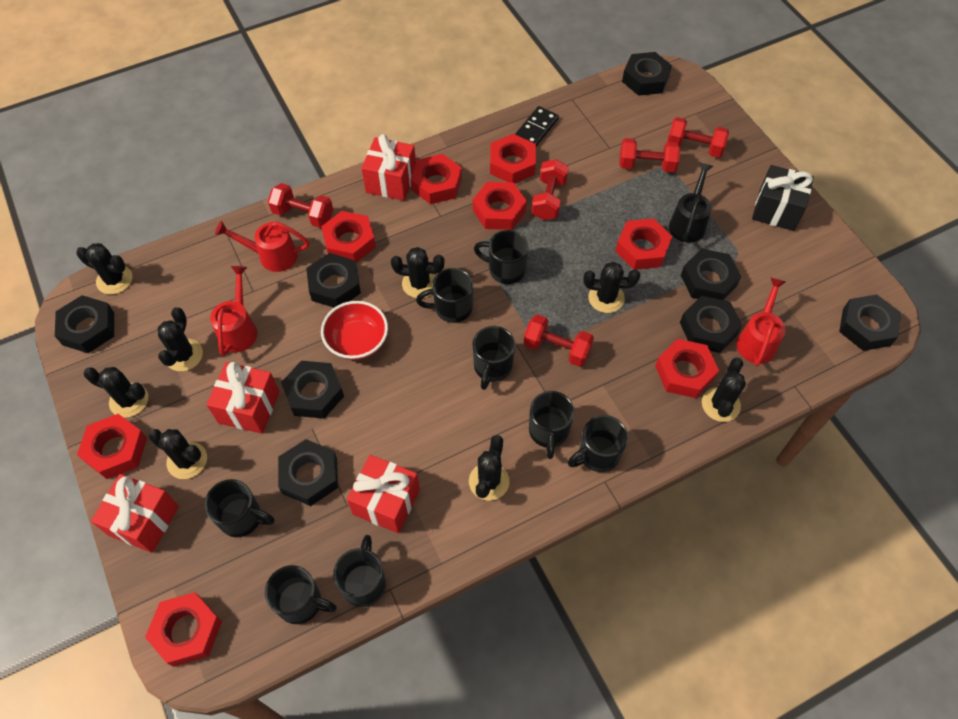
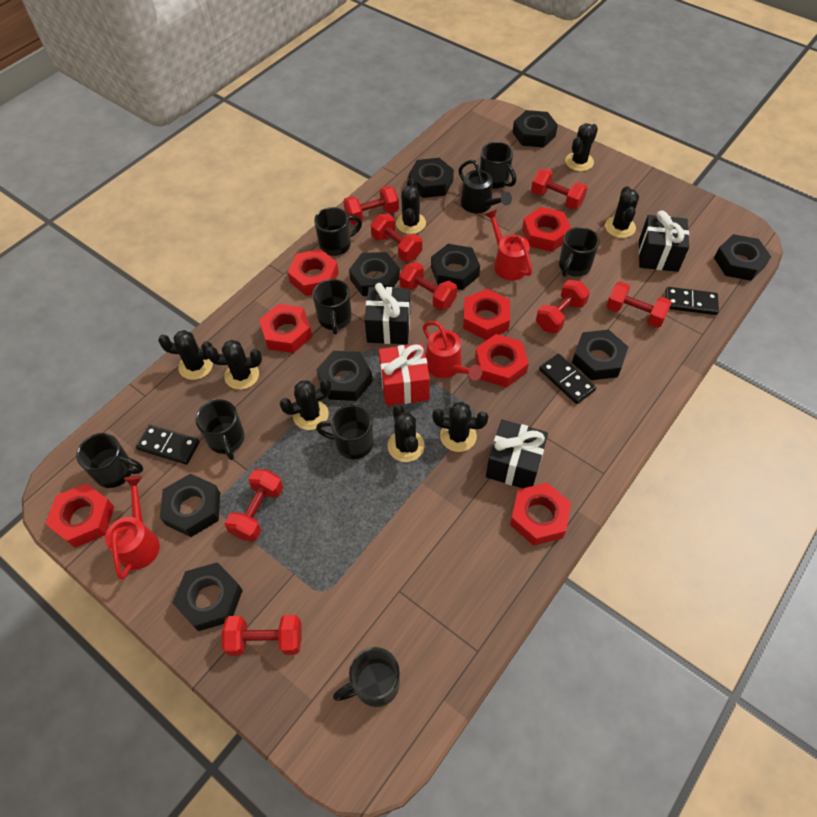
black domino: [515,106,559,146] = 1 -> [136,425,200,465] [539,354,596,404] [665,287,719,315] = 3
black gift: [752,165,814,231] = 1 -> [365,283,410,344] [486,420,548,488] [639,211,689,272] = 3
black nut: [55,295,114,353] [278,439,338,506] [281,361,344,419] [306,253,361,308] [622,52,672,96] [680,296,742,353] [681,249,741,300] [839,295,901,351] = 8 -> [160,473,220,537] [172,562,243,631] [316,351,373,401] [349,252,400,296] [408,158,454,198] [431,244,480,290] [512,110,558,148] [572,330,628,380] [714,234,771,281] = 9
red bowl: [321,301,388,360] = 1 -> none = 0
red dumbbell: [268,183,333,228] [524,314,594,367] [531,159,569,220] [619,138,681,173] [667,117,729,158] = 5 -> [222,615,302,656] [225,469,283,541] [343,186,399,224] [371,214,422,261] [399,262,457,310] [531,168,588,210] [536,280,590,333] [606,281,672,328] = 8
red gift: [91,474,179,553] [207,362,280,434] [347,455,420,533] [362,134,416,201] = 4 -> [379,343,430,406] = 1
red nut: [77,414,147,479] [145,592,222,667] [321,211,376,263] [410,154,462,204] [473,182,527,230] [490,134,536,183] [615,218,672,270] [655,339,719,398] = 8 -> [46,483,114,548] [259,304,312,353] [288,249,339,296] [463,289,510,340] [475,334,529,388] [510,483,571,546] [522,207,571,252] = 7

